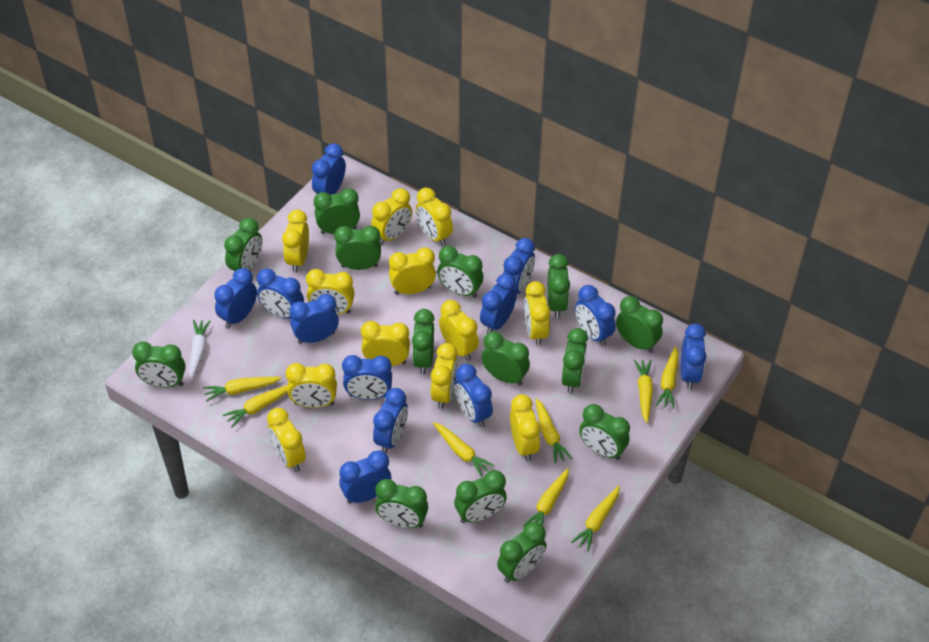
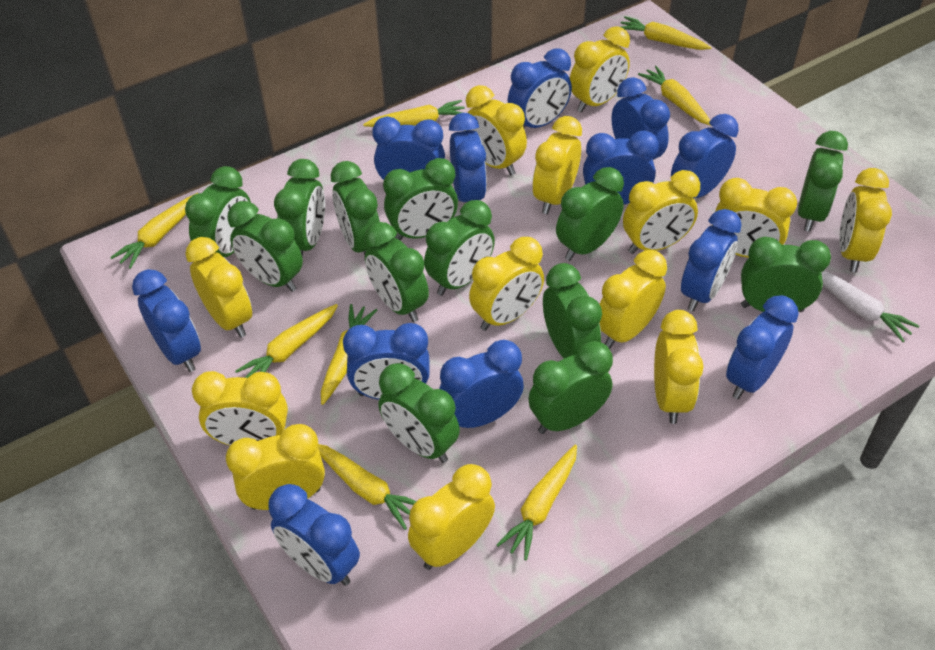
green clock: [132,342,186,388] [224,218,262,271] [314,188,360,234] [334,226,381,270] [375,479,428,528] [412,309,435,374] [437,246,483,298] [454,470,507,523] [482,331,530,386] [497,522,546,583] [548,254,570,318] [562,328,588,394] [579,404,630,460] [616,296,663,353] = 14 -> [185,166,251,257] [228,201,303,292] [274,159,325,257] [331,161,380,255] [364,222,429,322] [378,363,460,463] [383,158,458,241] [424,200,495,296] [528,341,613,434] [543,263,602,358] [556,167,624,261] [741,237,831,312] [798,131,848,232] = 13
yellow clock: [267,408,306,472] [282,210,309,272] [286,363,337,408] [306,269,355,314] [361,321,410,366] [371,188,412,245] [389,247,436,294] [416,188,453,246] [431,343,458,409] [439,300,479,361] [510,394,540,461] [524,281,551,346] = 12 -> [185,237,252,338] [192,371,288,446] [226,424,325,510] [408,464,495,570] [464,85,527,175] [469,237,544,331] [532,116,582,214] [570,26,630,113] [599,250,667,349] [623,170,700,254] [654,310,704,424] [715,178,797,258] [839,168,892,272] = 13

